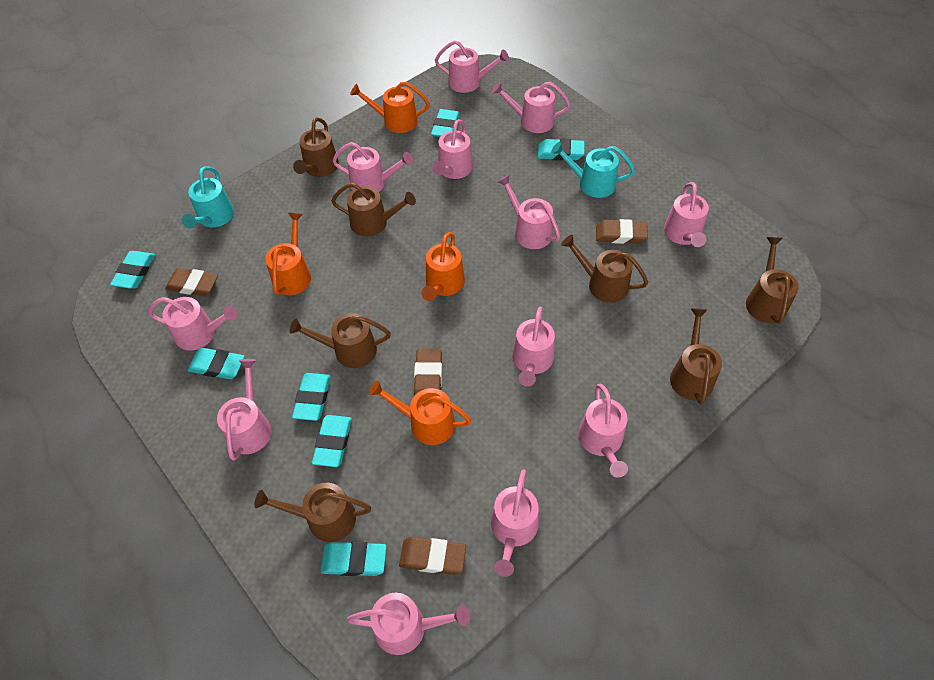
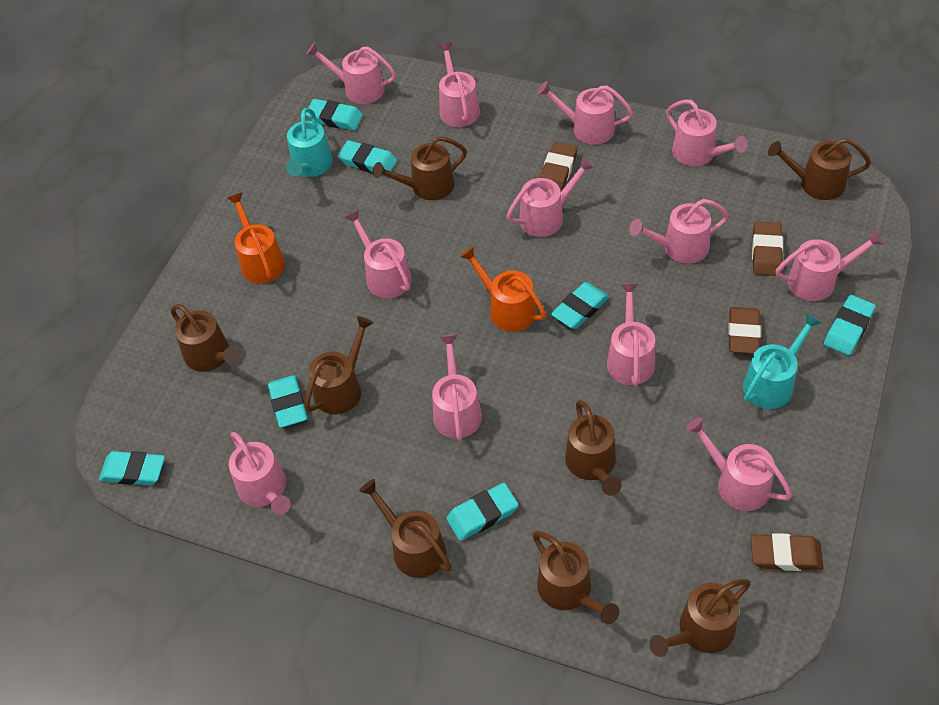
brown watering can: [254,483,371,542] [289,313,391,368] [293,117,339,177] [331,183,416,236] [561,235,648,303] [670,308,722,404] [746,237,799,324] = 7 -> [171,304,241,372] [304,316,373,414] [359,479,452,578] [373,136,467,200] [532,531,619,624] [565,400,622,496] [650,579,751,657] [768,138,871,200] = 8
orange watering can: [265,213,311,295] [350,81,430,133] [369,381,472,445] [421,232,465,301] = 4 -> [227,193,285,284] [460,246,546,332] = 2

